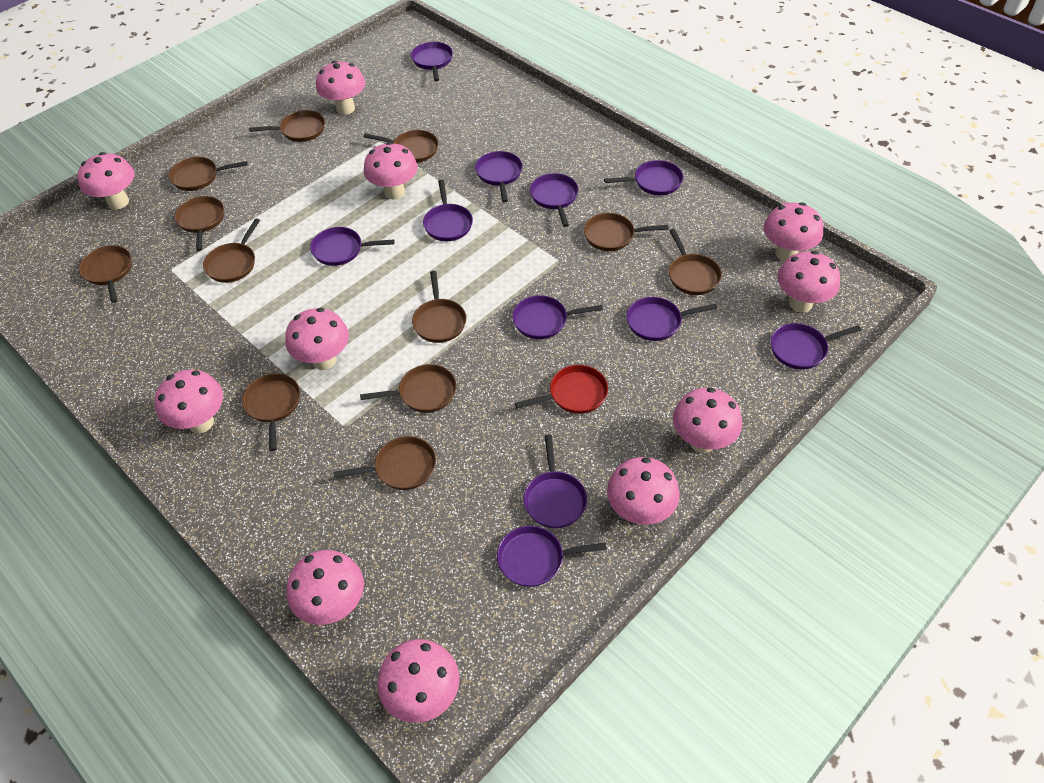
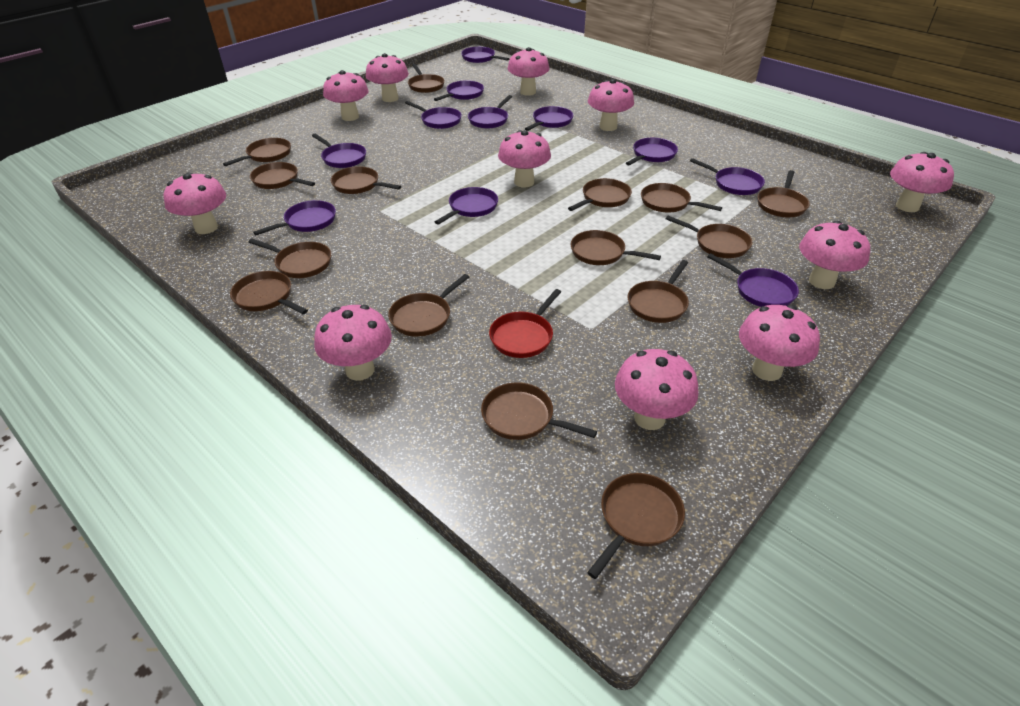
brown pan: [79,245,132,303] [169,157,248,191] [174,196,224,251] [203,218,260,283] [242,373,300,451] [249,110,325,142] [333,436,436,490] [360,364,457,413] [364,130,439,163] [412,271,466,343] [584,213,669,251] [668,229,722,295] = 12 -> [223,138,291,166] [230,271,308,314] [249,238,331,278] [250,162,315,189] [331,166,401,194] [388,274,469,337] [408,64,445,93] [481,382,597,440] [568,178,632,211] [571,230,661,265] [587,473,685,579] [628,260,689,323] [641,183,722,213] [666,216,752,258] [757,170,810,217] = 15

